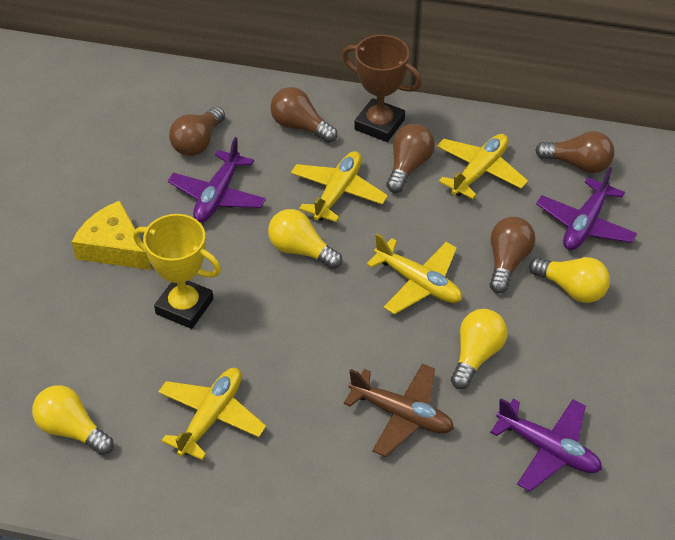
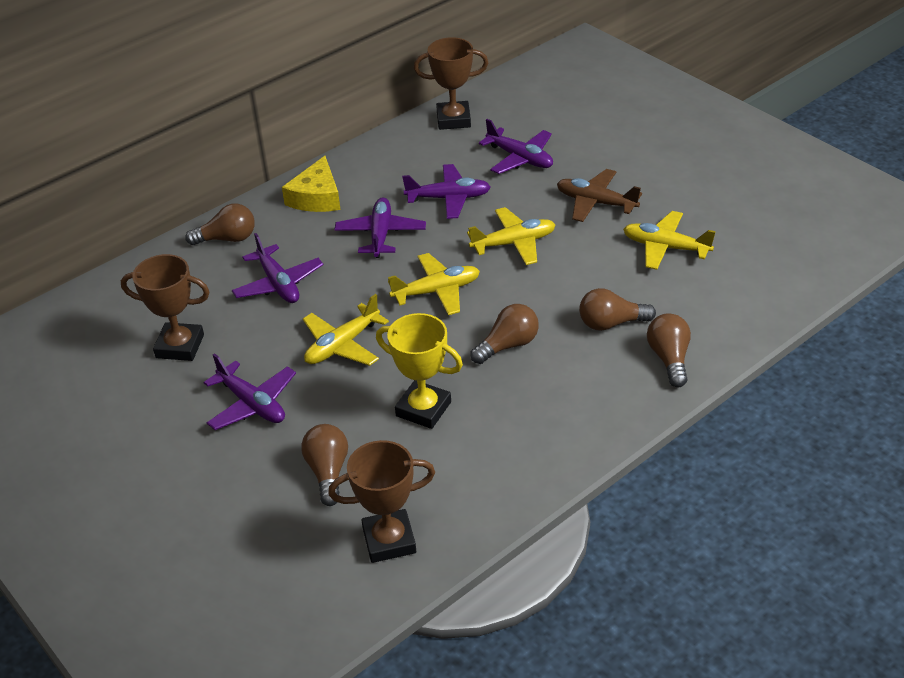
brown trophy: [342,35,422,142] = 1 -> [121,254,209,361] [328,440,435,563] [414,37,488,130] = 3
purple plane: [168,137,266,223] [490,398,602,492] [536,167,637,250] = 3 -> [204,353,296,430] [232,233,323,303] [334,197,426,258] [402,164,491,219] [479,119,553,174] = 5
yellow light bulb: [32,385,113,455] [268,209,342,269] [451,309,508,389] [529,257,610,303] = 4 -> none = 0

